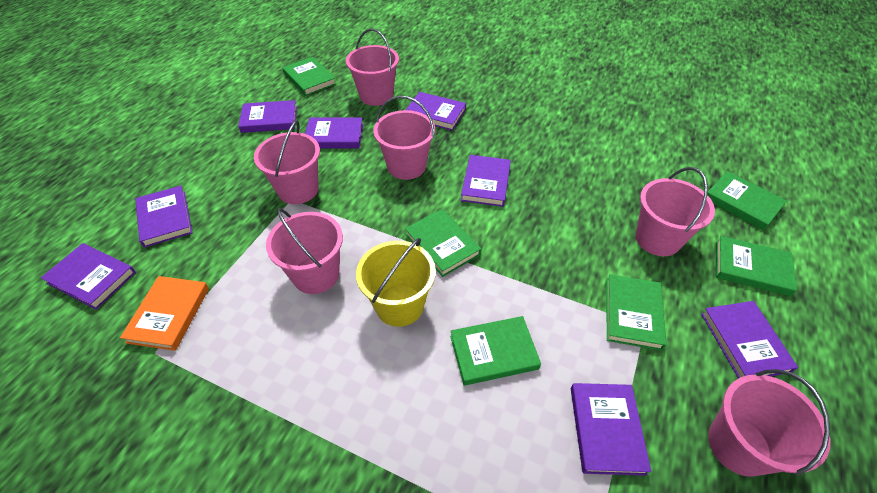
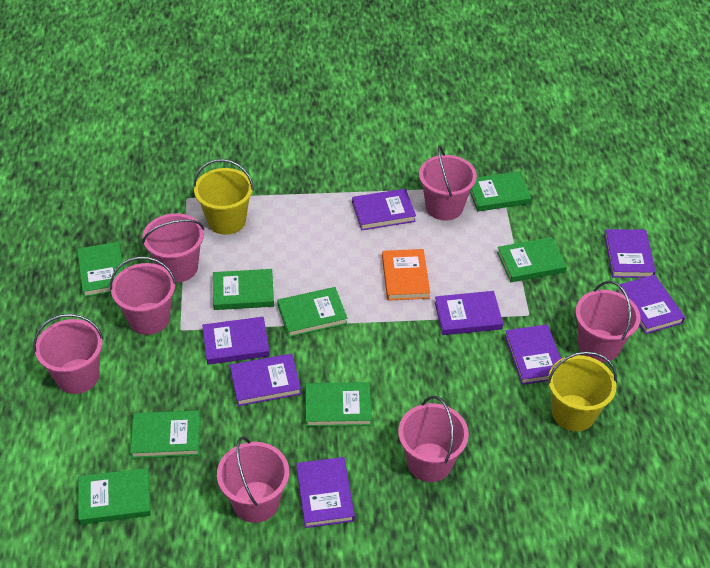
green book: [282,57,336,96] [405,209,481,277] [450,316,541,386] [606,274,667,351] [707,171,787,230] [716,236,797,296] = 6 -> [77,242,124,297] [78,468,151,525] [130,410,201,458] [213,269,274,310] [277,287,348,337] [306,382,372,427] [470,171,531,212] [497,237,567,282] = 8
pink bucket: [254,120,320,204] [266,208,343,294] [346,29,399,106] [373,96,435,180] [636,167,715,256] [708,369,831,477] = 6 -> [33,314,103,394] [110,256,176,335] [142,213,204,282] [217,436,289,523] [398,396,469,482] [419,146,477,221] [575,281,641,362] = 7
yellow bucket: [356,238,436,327] = 1 -> [193,159,254,235] [547,351,617,431] = 2

